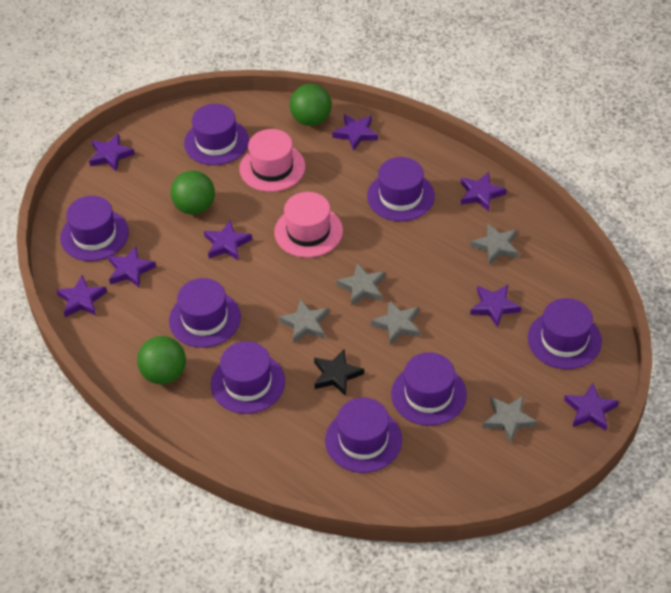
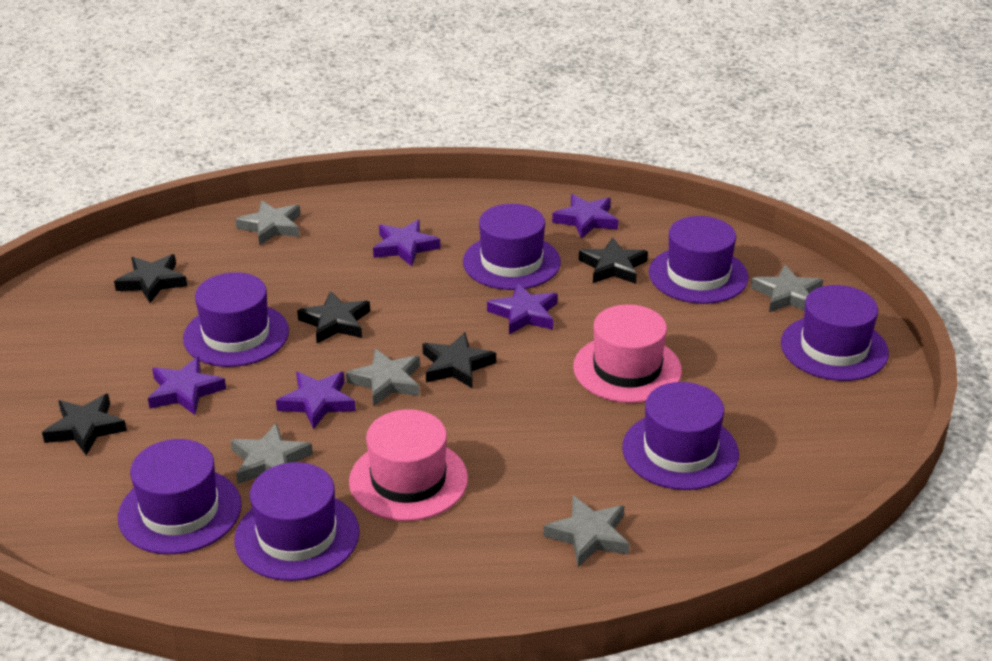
black star: [314,349,364,396] = 1 -> [42,394,127,455] [114,254,187,303] [297,291,370,343] [423,332,496,389] [579,237,648,284] = 5
green ball: [137,336,186,385] [171,170,215,215] [290,84,332,126] = 3 -> none = 0
purple hat: [60,196,129,261] [169,278,241,348] [184,104,249,165] [211,341,285,414] [325,398,402,473] [367,157,435,222] [391,352,467,426] [528,298,602,369] = 8 -> [118,439,242,554] [183,272,289,367] [235,462,360,581] [463,204,561,290] [622,382,739,490] [649,216,749,304] [781,285,889,381] = 7
purple star: [56,275,107,317] [89,134,135,172] [108,246,156,288] [204,220,252,261] [332,114,378,151] [461,172,507,211] [470,285,521,328] [564,383,619,431] = 8 -> [148,357,226,415] [276,372,356,429] [373,220,440,266] [487,283,558,335] [552,194,618,239] = 5

